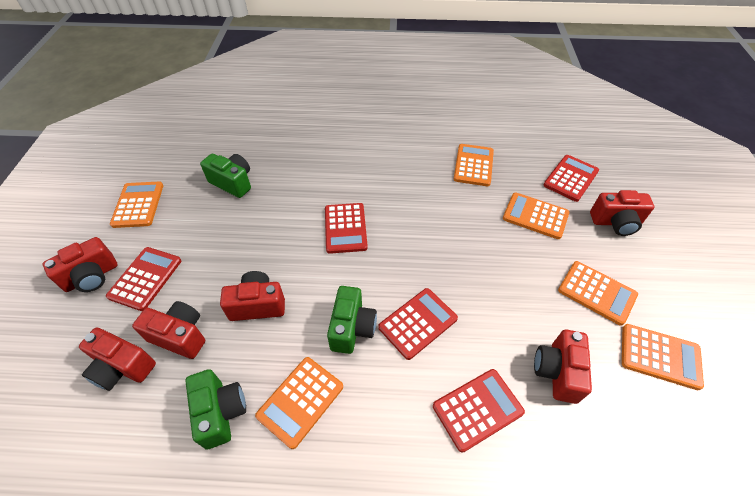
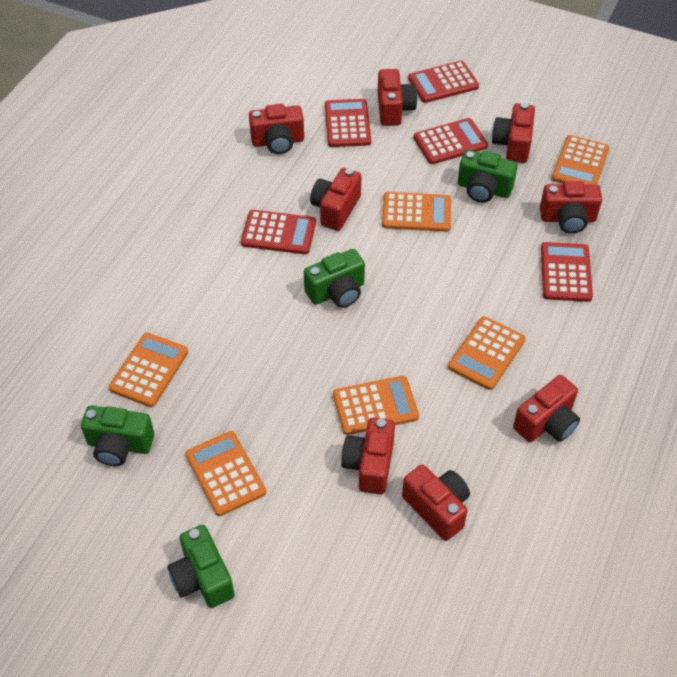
green camera: [185,369,246,450] [200,154,251,198] [327,286,377,354] = 3 -> [81,406,154,466] [168,525,234,608] [304,249,365,308] [458,150,518,203] = 4
red camera: [43,237,118,292] [79,327,156,391] [132,301,205,359] [220,271,285,321] [534,330,592,404] [590,190,654,236] = 6 -> [249,104,304,154] [310,168,361,231] [341,417,395,495] [378,69,417,126] [402,465,470,541] [492,103,535,163] [513,375,580,442] [540,181,602,234] = 8

